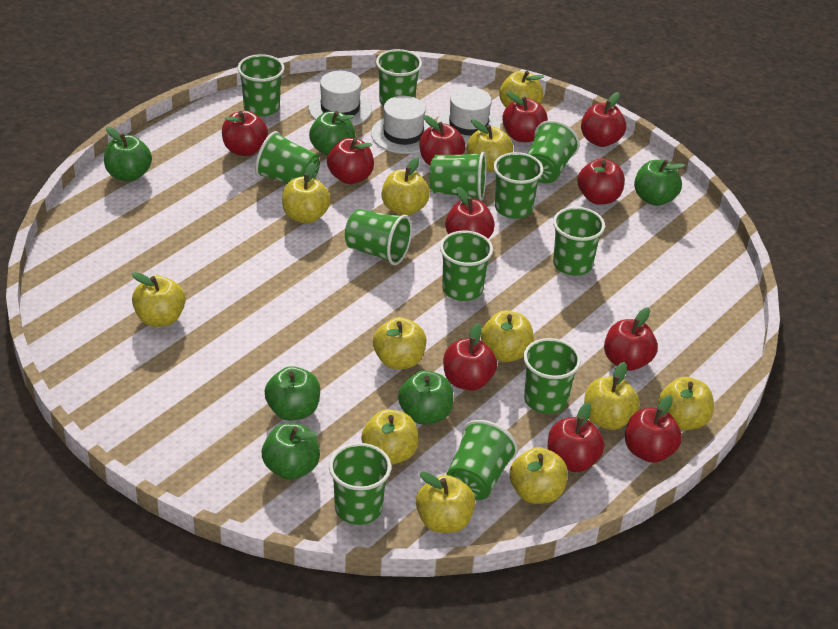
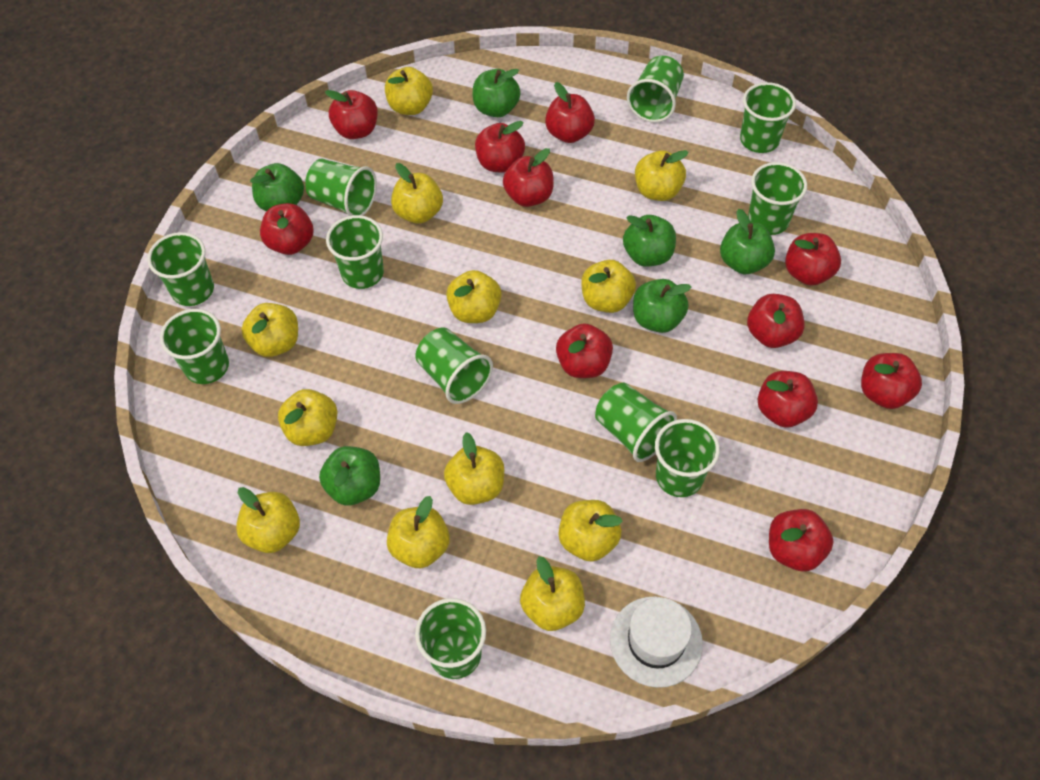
green cup: [237,54,285,117] [255,131,320,184] [329,443,391,525] [345,209,412,265] [376,49,422,106] [430,151,487,201] [440,231,493,301] [446,420,518,500] [493,152,543,219] [523,338,581,414] [528,120,580,184] [553,207,605,276] = 12 -> [147,232,214,306] [160,309,229,384] [305,158,377,216] [326,215,384,289] [415,327,493,404] [415,598,486,679] [595,383,677,462] [627,56,684,123] [655,419,720,497] [740,82,796,153] [748,162,807,235] = 11
white hat: [309,71,372,126] [371,96,431,154] [437,87,500,144] = 3 -> [610,597,703,688] = 1

